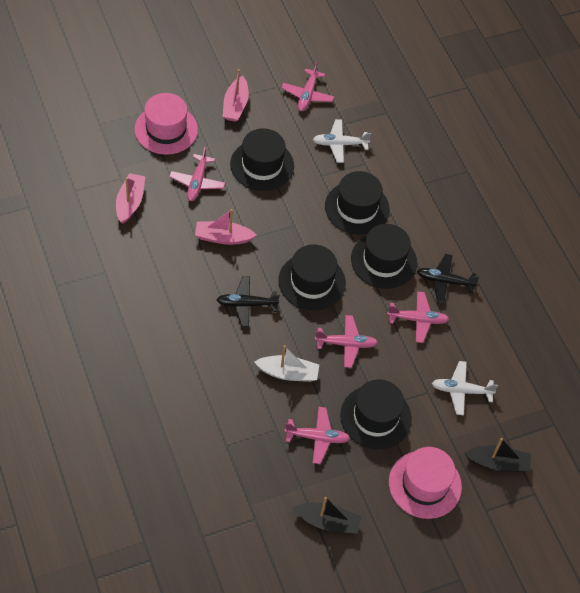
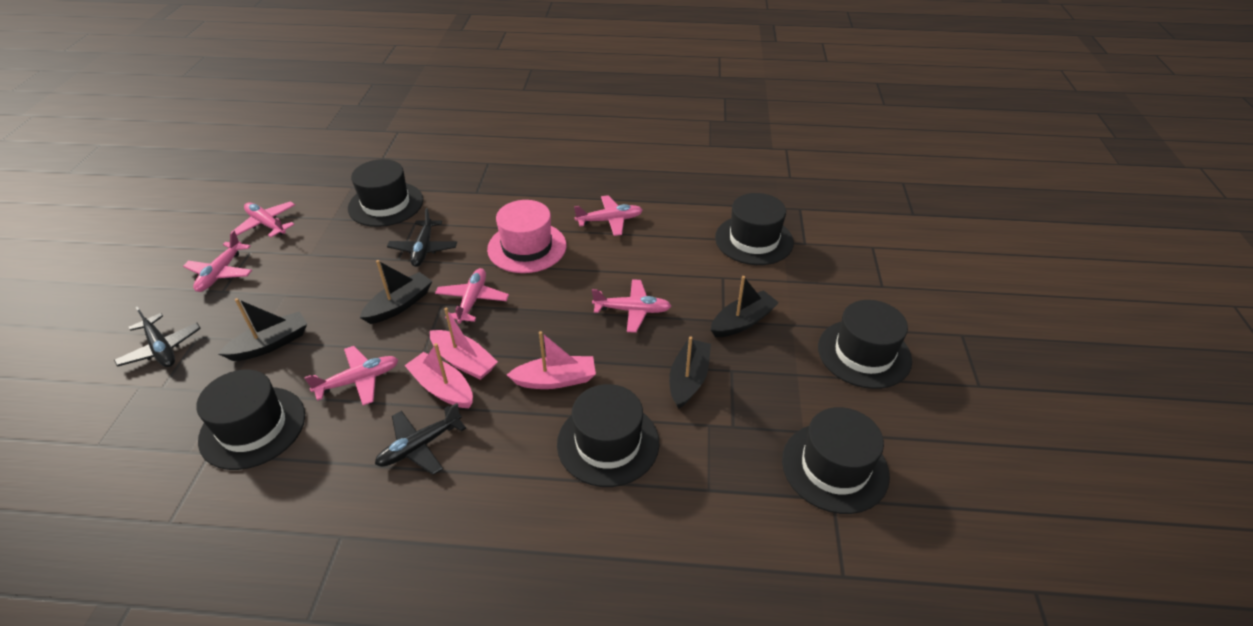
black boat: [293,497,362,534] [464,438,531,472] = 2 -> [218,298,307,361] [360,260,433,324] [669,336,711,409] [711,276,779,337] = 4
black hat: [230,128,294,191] [278,244,346,310] [325,171,390,235] [340,379,412,449] [351,224,417,289] = 5 -> [196,369,305,470] [348,159,423,227] [557,384,659,487] [715,193,794,265] [782,407,890,514] [818,300,912,389] = 6
black plane: [216,276,280,327] [417,254,479,303] = 2 -> [114,306,201,367] [375,403,466,475] [387,208,457,267] = 3
pink hat: [134,93,198,155] [389,447,462,519] = 2 -> [487,200,566,273] = 1
pink plane: [169,147,225,201] [281,62,334,111] [284,407,351,464] [315,315,378,368] [387,292,449,343] = 5 -> [183,230,252,292] [234,201,295,238] [304,346,399,405] [435,268,509,324] [574,195,643,236] [592,279,671,333] = 6
white boat: [254,345,319,382] = 1 -> none = 0
white plane: [313,119,371,163] [432,361,498,416] = 2 -> none = 0

